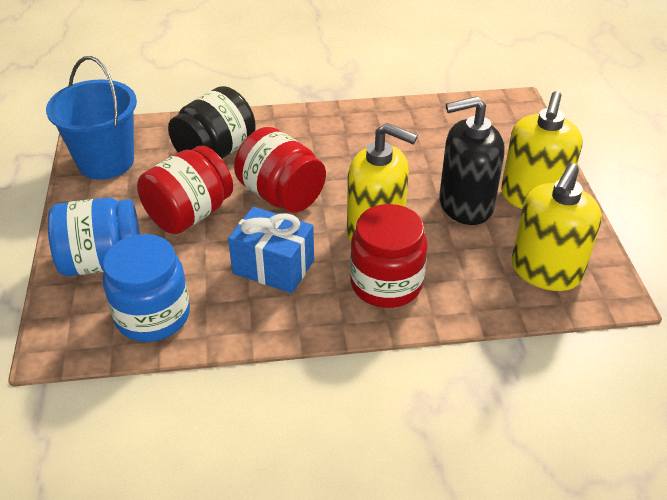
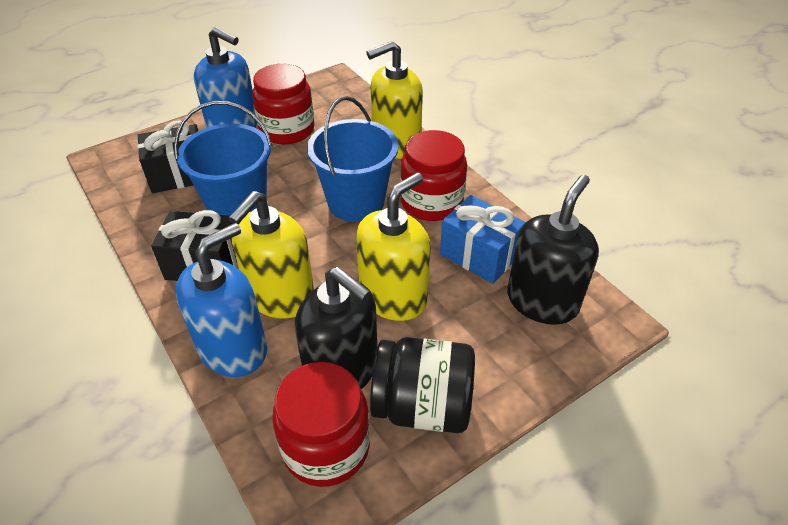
black gift: none = 0 -> [137,120,198,193] [151,210,237,281] = 2
black soap dispenser: [439,96,505,225] = 1 -> [295,267,377,389] [507,175,599,325] = 2
blue bucket: [46,56,137,180] = 1 -> [174,101,273,216] [307,96,399,222] = 2
blue jar: [48,197,140,276] [103,234,190,342] = 2 -> none = 0
blue soap dispenser: none = 0 -> [175,223,267,377] [194,27,257,128] = 2

